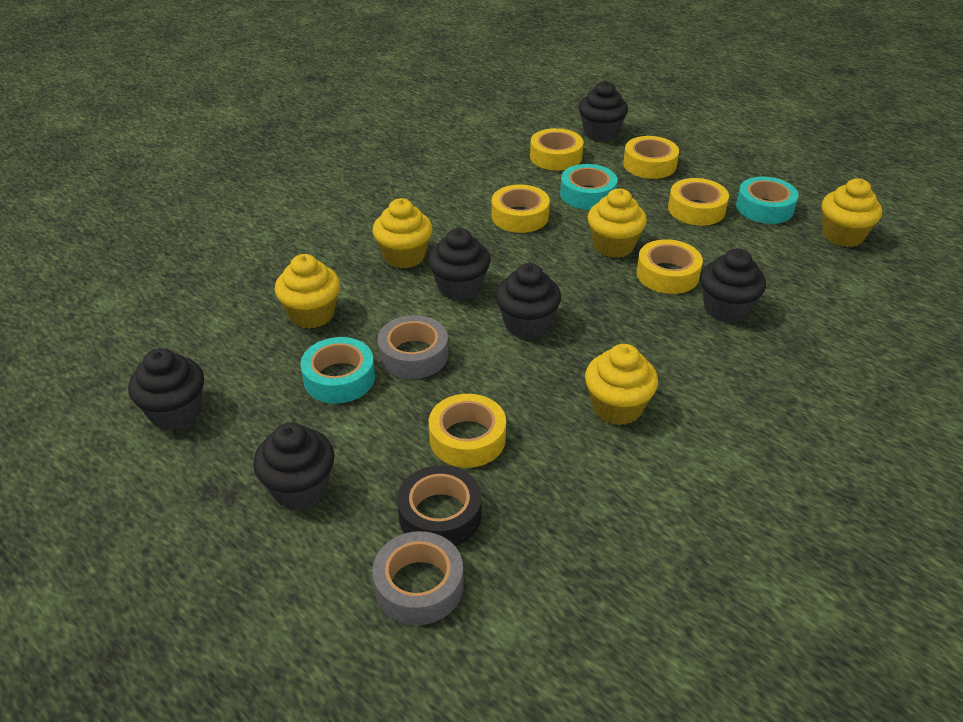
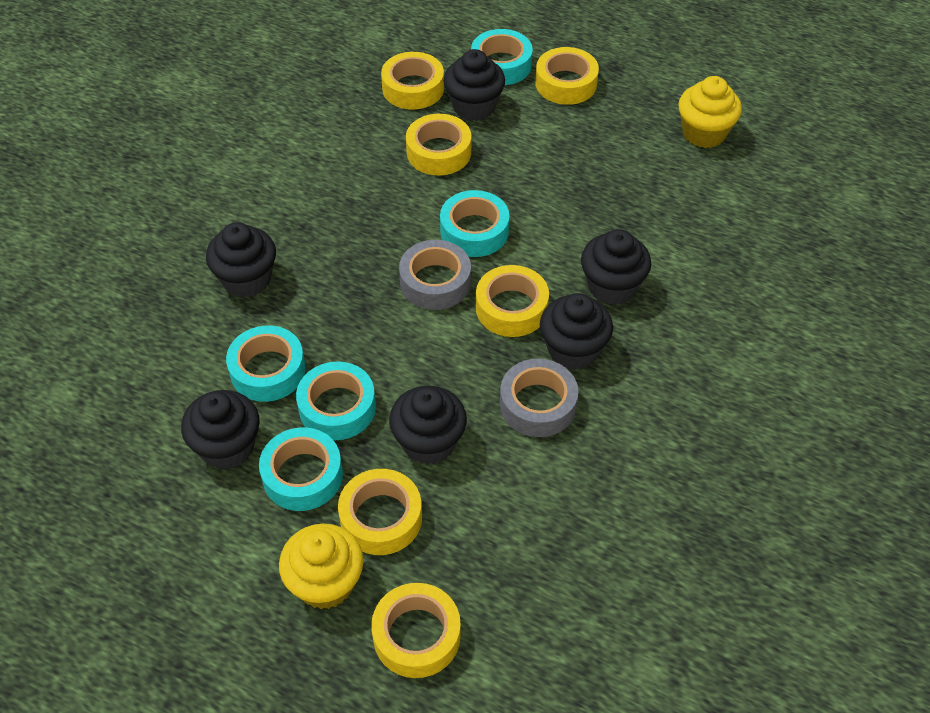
black tape: [397,465,482,546] = 1 -> none = 0
turquoise tape: [300,337,375,404] [560,164,617,210] [736,177,799,224] = 3 -> [226,325,306,402] [259,427,343,511] [296,361,376,440] [440,190,510,257] [471,29,533,85] = 5
yellow cupcake: [275,254,340,329] [373,198,432,269] [585,344,658,425] [587,188,647,258] [822,178,882,247] = 5 -> [279,524,364,609] [678,76,742,148] = 2

